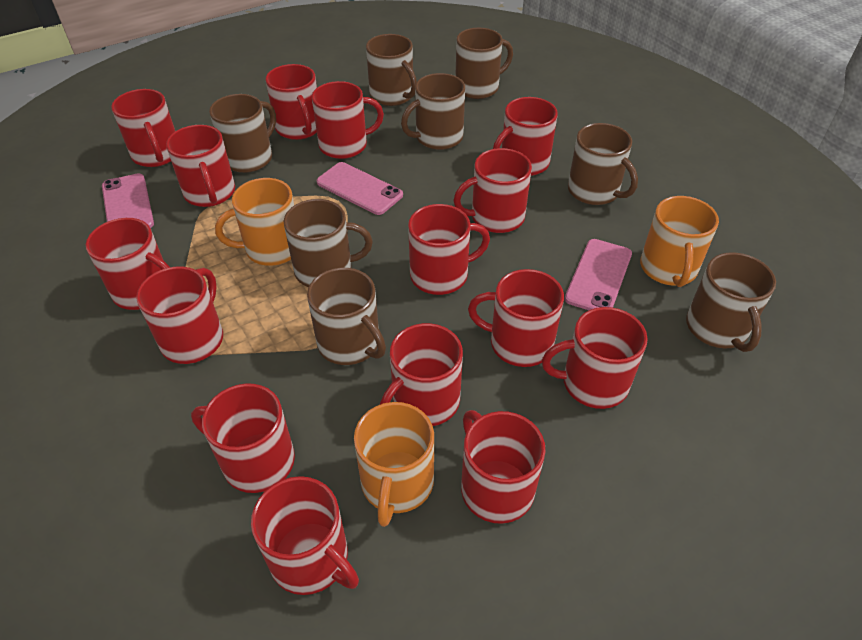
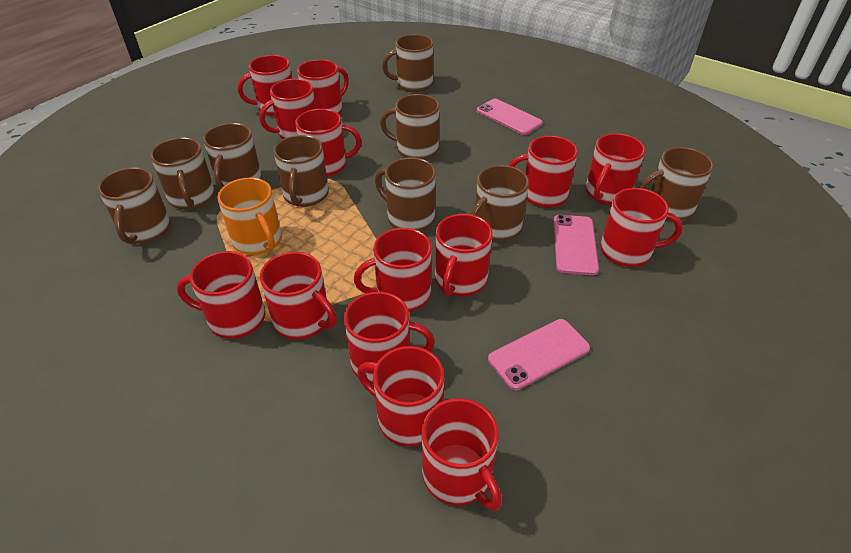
brown mug: [209,94,276,173] [284,199,373,287] [307,268,386,365] [366,34,417,106] [401,73,465,150] [455,28,513,99] [568,123,638,205] [686,252,776,352] = 8 -> [98,167,171,244] [150,138,215,210] [203,123,262,190] [274,135,329,207] [375,157,436,231] [380,94,440,160] [382,34,433,92] [471,165,529,241] [639,147,713,220] = 9
orange mug: [215,178,294,266] [354,402,434,527] [640,196,719,287] = 3 -> [217,178,282,255] = 1
red mug: [86,218,170,310] [111,89,175,167] [136,267,223,364] [166,125,235,207] [191,384,295,493] [251,476,359,595] [266,64,317,140] [312,81,384,159] [380,323,463,426] [408,204,490,295] [453,148,532,233] [461,410,546,524] [468,269,564,367] [493,97,558,176] [542,307,648,409] = 15 -> [177,251,265,339] [238,55,292,116] [259,79,316,139] [260,252,337,339] [295,109,362,176] [297,59,349,114] [344,292,435,384] [354,228,432,312] [358,346,444,446] [422,398,502,511] [435,214,493,296] [509,136,578,208] [585,133,645,205] [600,188,683,267] = 14

